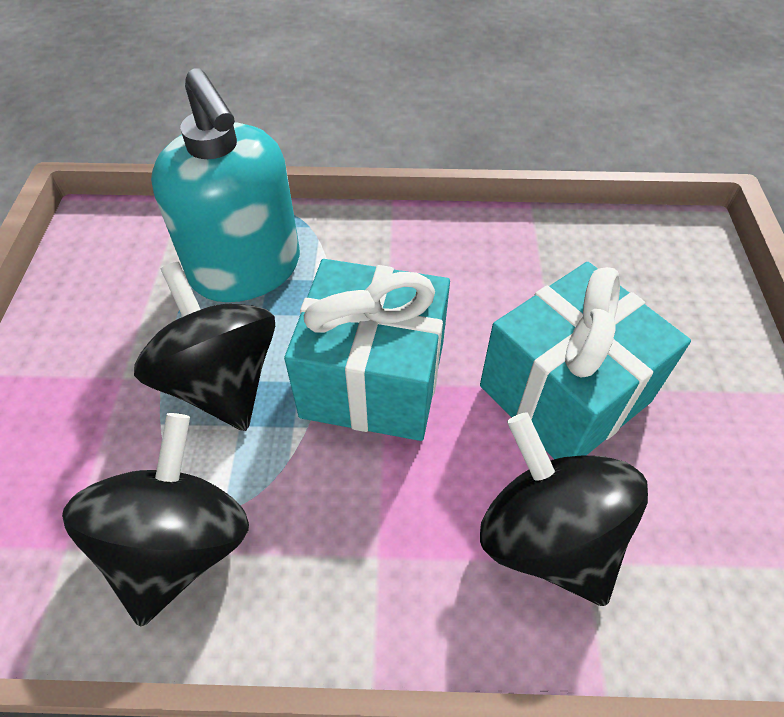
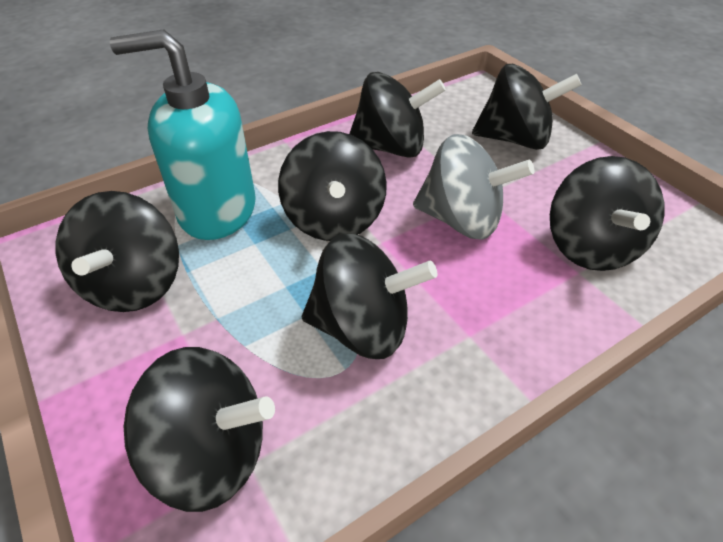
black spinning top: [62,413,249,626] [134,262,275,431] [480,412,648,606] = 3 -> [56,191,179,312] [124,347,275,512] [278,131,387,241] [302,233,438,359] [349,72,446,158] [472,64,582,150] [550,156,665,271] = 7
grey spinning top: none = 0 -> [413,134,534,240] = 1
turquoise gift: [284,259,450,441] [480,262,691,459] = 2 -> none = 0

